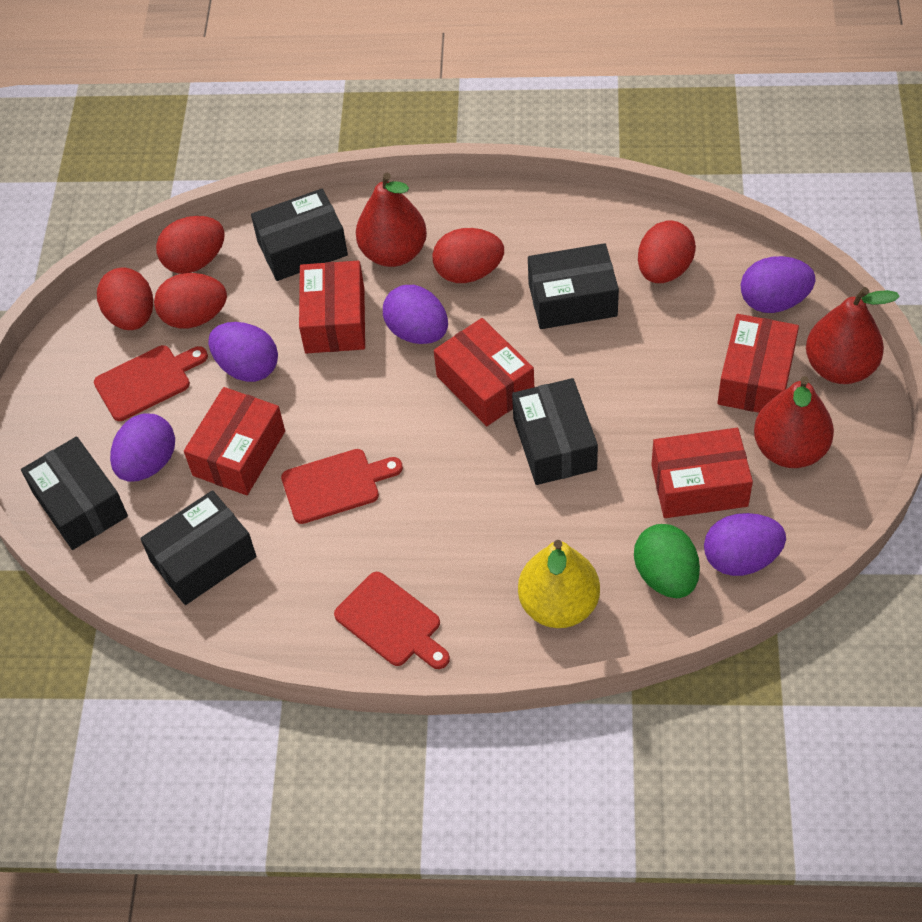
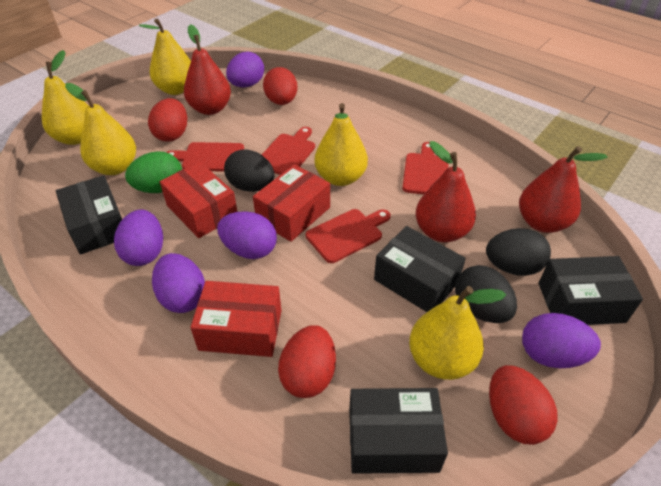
black box: [21,436,128,550] [140,490,256,605] [251,189,348,281] [512,378,598,485] [528,243,619,329] = 5 -> [56,175,122,254] [349,388,448,474] [374,226,466,312] [539,256,643,325] = 4
black egg: none = 0 -> [224,150,275,192] [455,265,517,323] [486,228,551,276] = 3
red box: [184,387,285,495] [299,261,365,353] [434,318,534,426] [651,428,753,518] [718,314,799,413] = 5 -> [160,162,237,238] [190,281,282,357] [253,164,330,242] = 3
red cutting board: [94,345,208,421] [281,449,403,524] [334,572,450,669] = 3 -> [166,142,244,172] [262,127,315,175] [306,209,391,263] [402,142,448,195] = 4
red egg: [97,268,153,330] [154,273,227,329] [156,216,225,274] [432,228,504,283] [638,220,696,283] = 5 -> [148,98,187,142] [263,67,297,105] [278,325,336,398] [489,365,558,445] = 4
yellow pear: [518,540,600,628] = 1 -> [42,50,89,145] [65,83,136,175] [139,18,191,95] [314,103,368,186] [409,286,506,380] = 5

